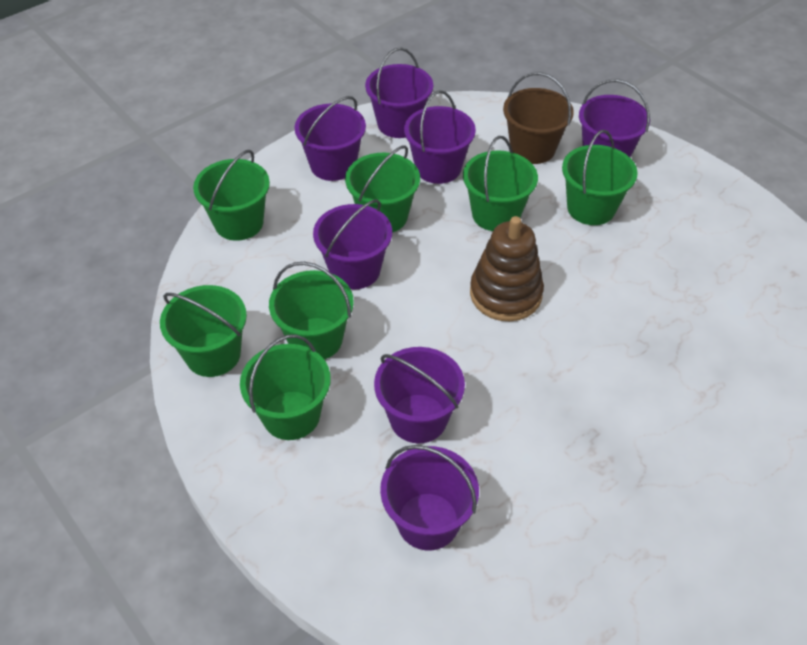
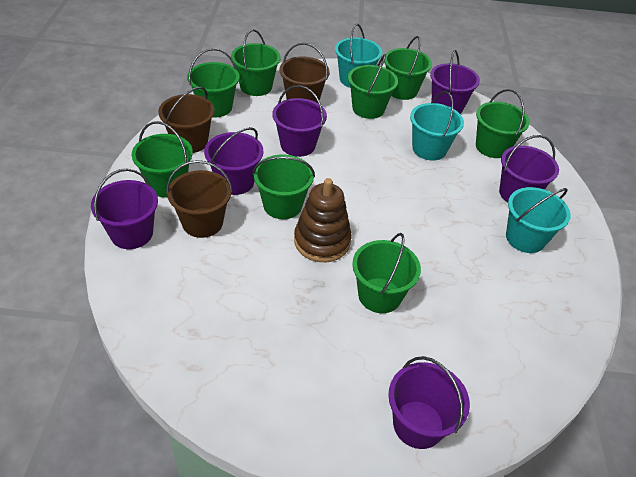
brown bucket: [503,72,574,164] = 1 -> [158,87,215,153] [166,160,232,238] [279,43,330,103] = 3
green bucket: [160,285,247,377] [193,150,270,241] [240,334,331,440] [269,262,354,359] [345,145,420,233] [463,136,538,231] [562,130,638,225] = 7 -> [132,121,193,197] [187,48,239,117] [231,29,281,96] [252,154,315,219] [348,54,398,119] [352,233,421,313] [384,36,432,100] [476,89,530,158] = 8
purple bucket: [295,96,366,181] [313,199,392,289] [365,48,433,138] [374,347,465,444] [380,445,479,551] [404,90,476,184] [579,79,650,157] = 7 -> [91,168,158,249] [204,127,263,195] [272,85,327,157] [388,356,470,449] [430,50,480,114] [499,135,559,202] = 6
turquoise bucket: none = 0 -> [335,24,382,88] [410,91,464,161] [506,187,571,253] = 3

